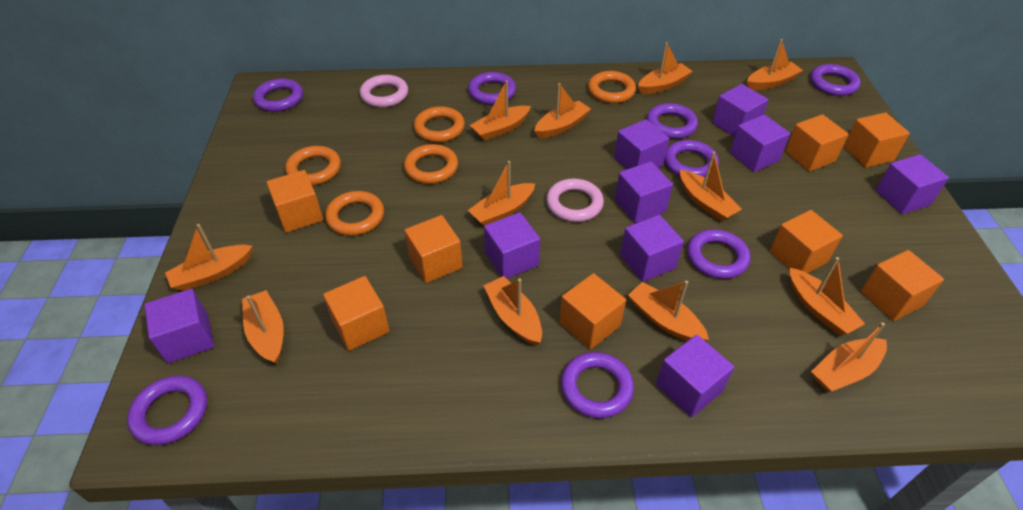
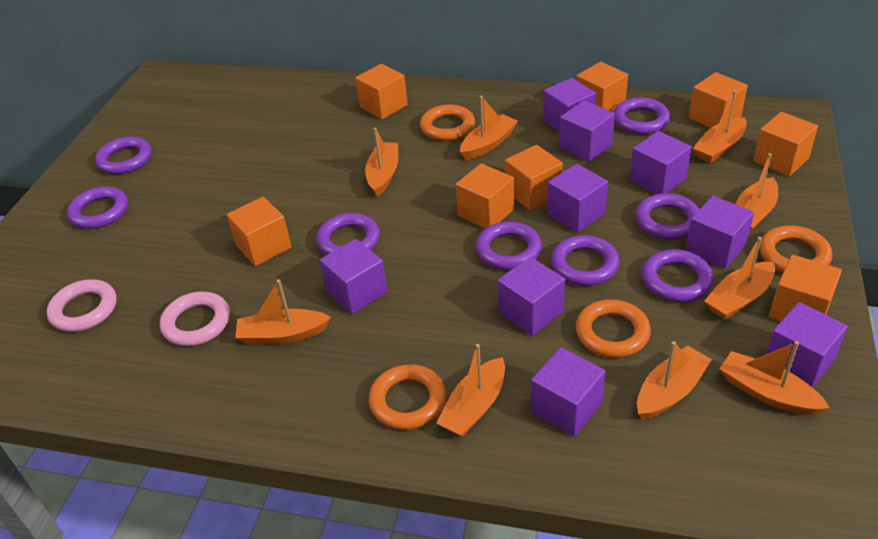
orange boat: [165,224,253,291] [242,290,284,364] [468,161,535,226] [470,80,531,141] [483,276,542,345] [534,83,591,138] [628,281,709,342] [638,42,693,94] [680,151,742,221] [747,39,803,90] [790,257,865,335] [811,322,887,392] = 12 -> [235,279,331,345] [365,127,398,197] [436,344,505,437] [460,96,518,160] [637,341,712,419] [693,90,747,163] [704,237,775,319] [719,341,830,415] [736,153,778,233] = 9
orange ring: [285,146,341,185] [325,191,384,236] [404,144,458,184] [414,106,465,142] [588,71,636,103] = 5 -> [369,364,446,430] [420,104,475,141] [576,299,651,358] [760,225,832,273] = 4

